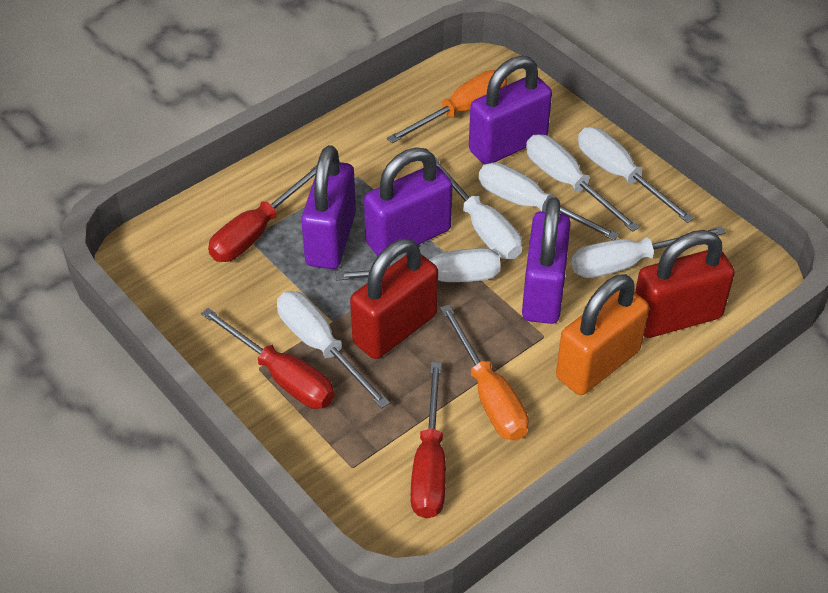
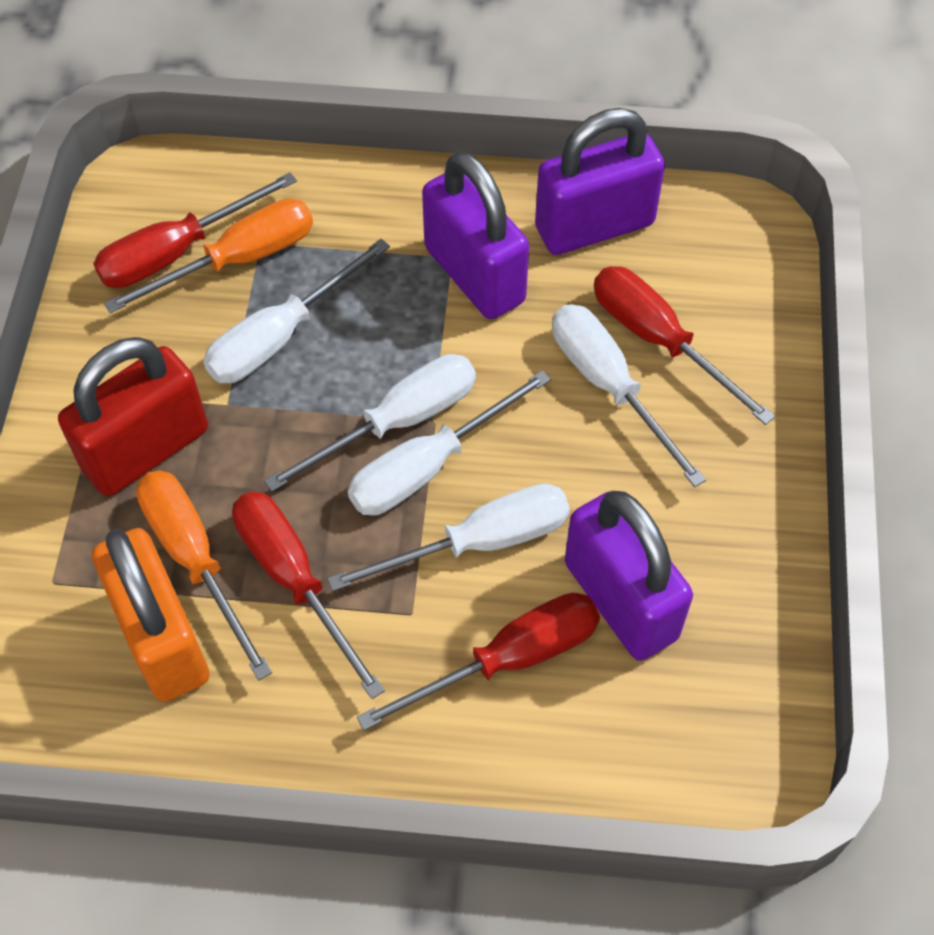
purple padlock: [301,145,356,269] [364,147,453,256] [469,56,552,164] [522,197,571,324] = 4 -> [422,152,529,319] [535,108,665,255] [565,491,693,661] = 3
red padlock: [350,238,438,359] [635,230,735,338] = 2 -> [58,337,208,496] = 1
red screwdriver: [201,308,335,409] [208,165,317,262] [411,362,446,519] = 3 -> [93,172,297,288] [232,491,385,699] [357,593,600,731] [594,266,775,425] = 4
white screwdriver: [277,291,390,408] [336,248,501,282] [435,157,522,259] [479,162,619,240] [526,135,639,232] [571,226,726,278] [578,127,694,223] = 7 -> [203,239,390,383] [264,354,476,492] [327,484,570,591] [348,370,551,516] [552,304,706,487] = 5

